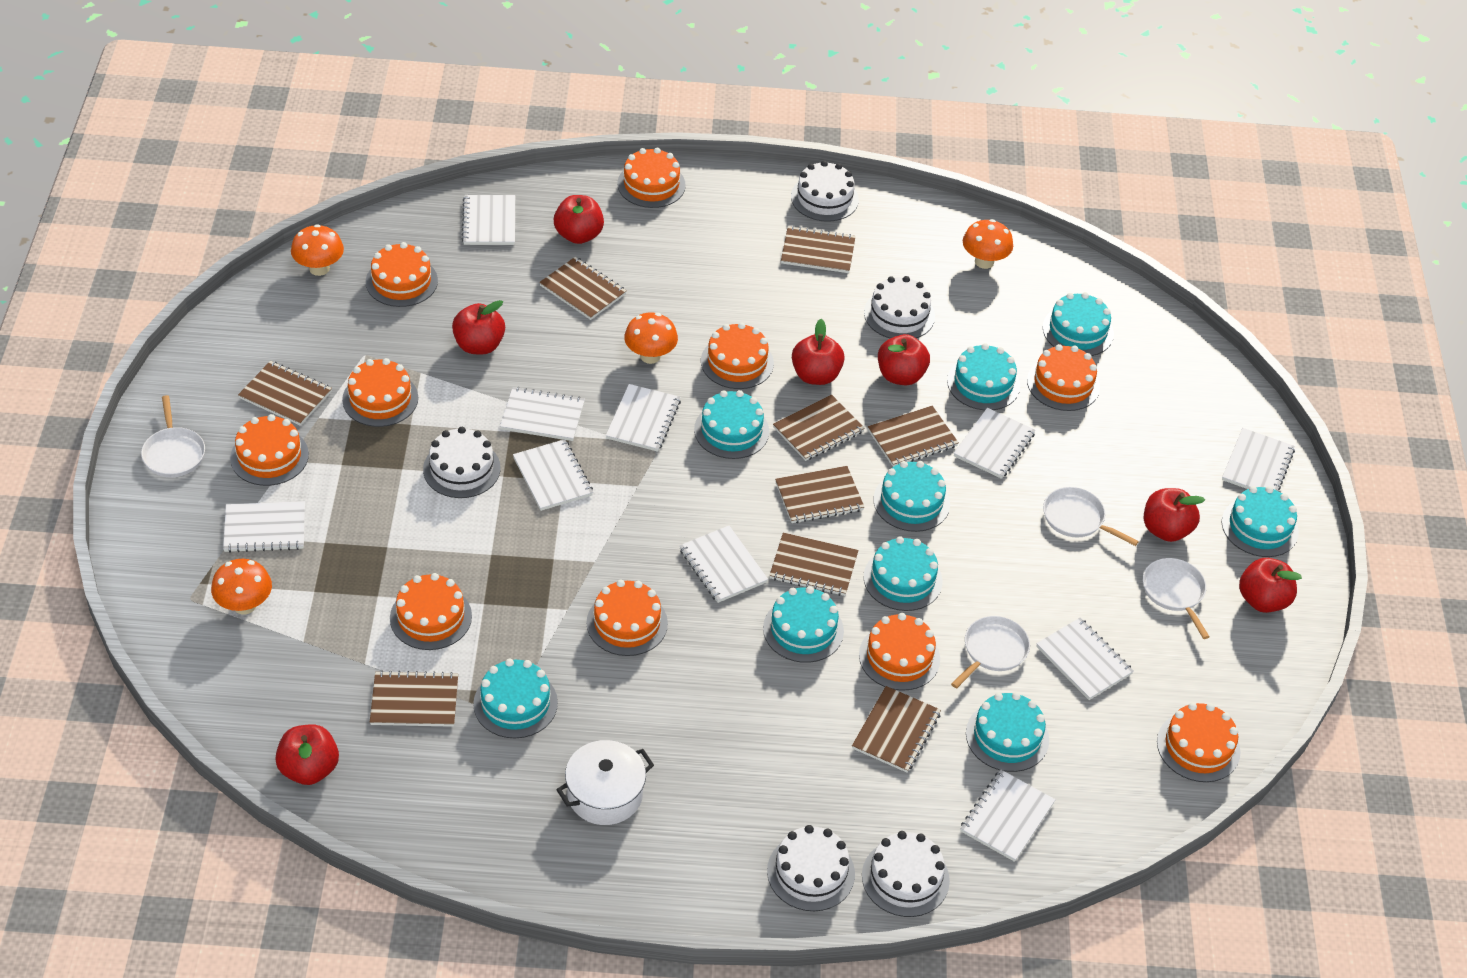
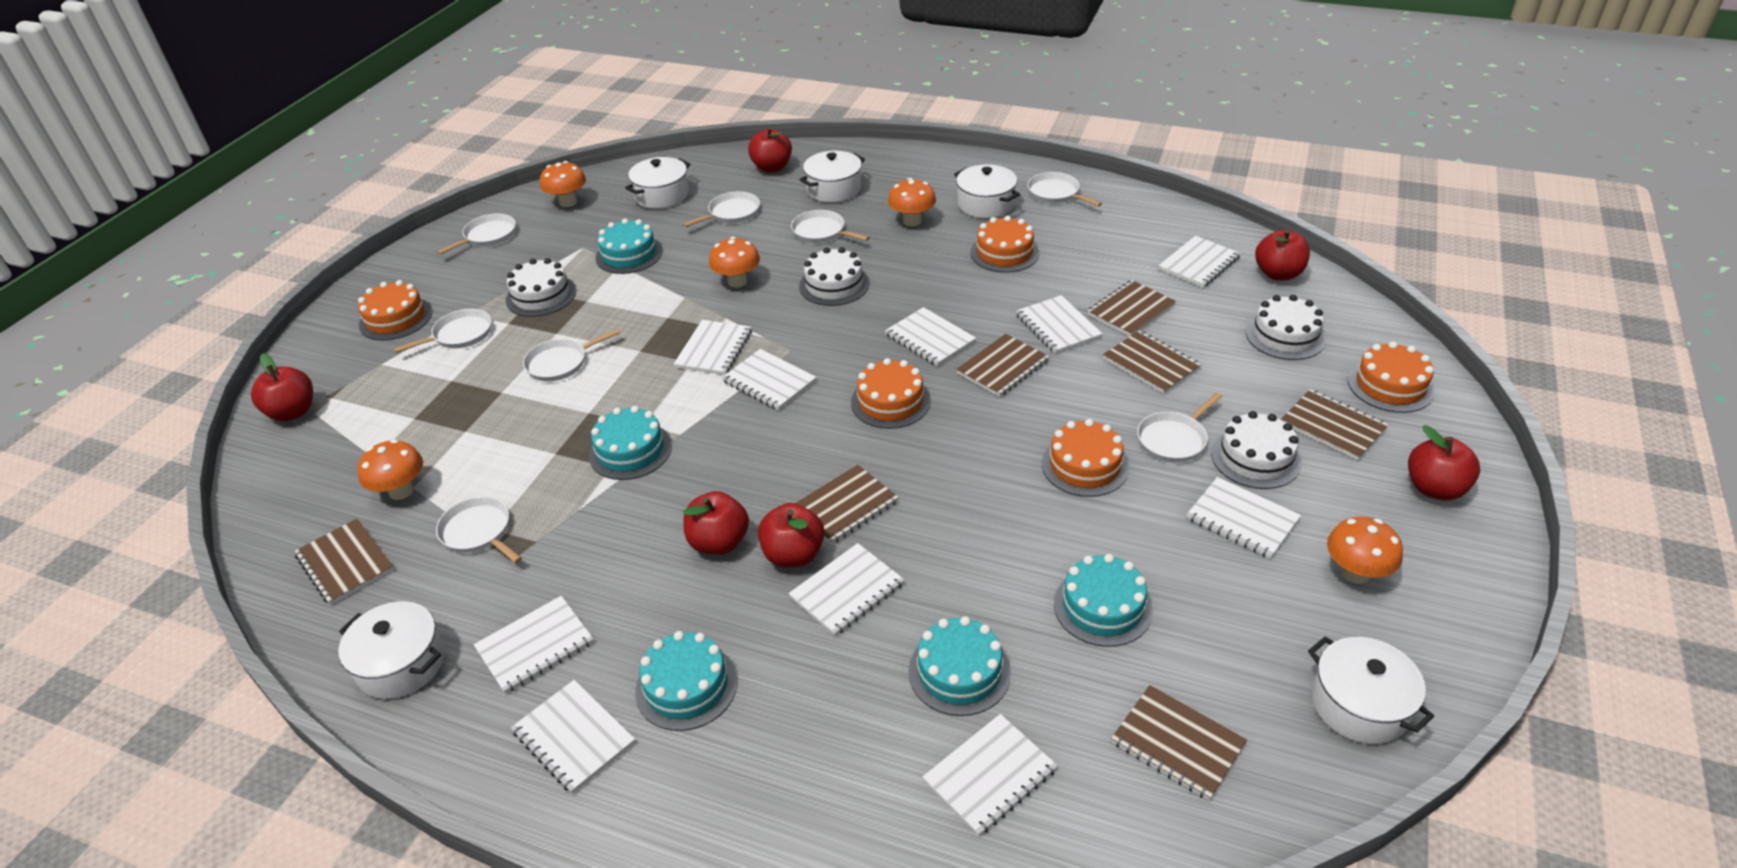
brown notebook: [238,361,332,426] [370,670,458,727] [539,257,626,320] [769,533,859,596] [773,394,865,461] [775,466,864,523] [781,226,856,273] [852,686,941,773] [868,406,959,467] = 9 -> [294,518,394,605] [796,464,899,545] [956,334,1049,397] [1087,280,1176,336] [1103,330,1201,394] [1111,685,1247,801] [1280,389,1388,460] = 7
orange cake: [230,414,309,486] [342,358,418,427] [366,242,438,307] [390,573,472,650] [586,580,668,656] [617,148,686,208] [701,322,774,389] [859,613,940,690] [1027,344,1100,411] [1157,702,1241,782] = 10 -> [358,280,432,341] [851,358,931,429] [970,216,1039,273] [1042,419,1129,497] [1348,341,1435,413] = 5
orange mushroom: [211,559,272,614] [291,224,344,276] [624,313,678,364] [963,219,1013,269] = 4 -> [357,439,423,500] [540,161,586,207] [709,237,760,288] [888,178,936,226] [1327,517,1403,584] = 5
red apple: [275,724,339,785] [452,300,505,354] [554,195,604,244] [792,319,845,385] [878,334,930,386] [1144,488,1205,542] [1239,558,1302,613] = 7 -> [251,353,313,421] [683,491,749,555] [748,127,792,172] [758,503,825,567] [1255,229,1310,280] [1408,425,1480,500] = 6
turquoise cake: [473,658,558,739] [694,390,769,459] [763,586,844,663] [864,536,942,611] [874,461,950,532] [947,343,1020,410] [966,692,1049,772] [1042,292,1114,356] [1222,486,1299,557] = 9 -> [589,406,672,480] [595,218,663,274] [635,631,737,731] [909,616,1011,716] [1054,554,1153,647] = 5
white cake: [423,427,501,498] [767,825,855,911] [791,161,859,222] [862,831,950,917] [864,276,935,338] = 5 -> [506,258,576,317] [799,247,869,306] [1211,411,1301,489] [1246,295,1326,360] = 4
white pan: [141,395,205,477] [951,616,1030,688] [1043,487,1139,546] [1143,558,1210,639] = 4 -> [394,309,492,353] [436,496,522,563] [437,214,516,255] [523,328,620,381] [683,191,760,227] [791,210,870,243] [1027,172,1102,206] [1137,392,1222,462] = 8
white pot: [556,740,654,825] = 1 -> [338,601,444,699] [625,157,691,209] [799,151,865,203] [954,164,1020,218] [1308,636,1434,744] = 5

